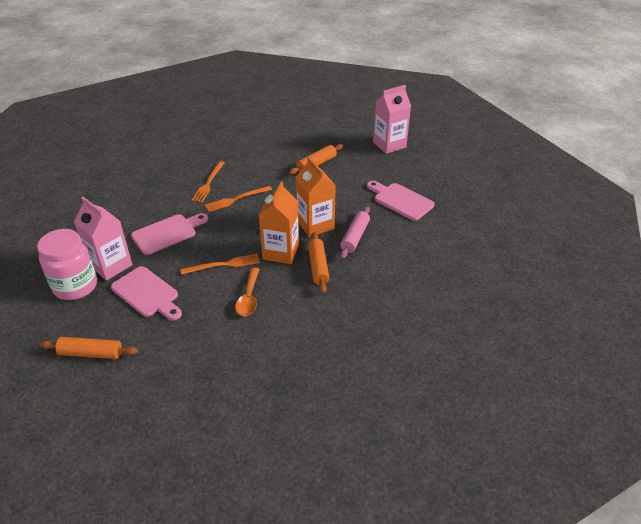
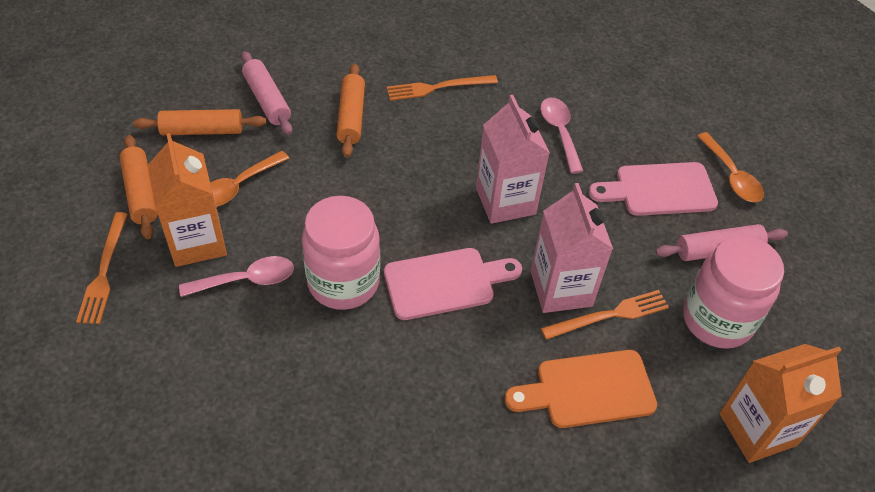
orange cutting board: none = 0 -> [505,350,657,428] = 1
orange spoon: [235,268,260,316] = 1 -> [210,151,290,207] [697,132,764,202] = 2
pink cutting board: [111,266,182,321] [131,213,208,255] [367,181,434,221] = 3 -> [384,248,522,320] [589,162,718,216] = 2
pink jar: [37,229,97,300] = 1 -> [302,196,380,310] [683,235,784,349] = 2
pink rolling pin: [340,206,370,259] = 1 -> [241,51,292,135] [655,224,788,261] = 2
pink spoon: none = 0 -> [179,256,294,297] [540,98,583,174] = 2

